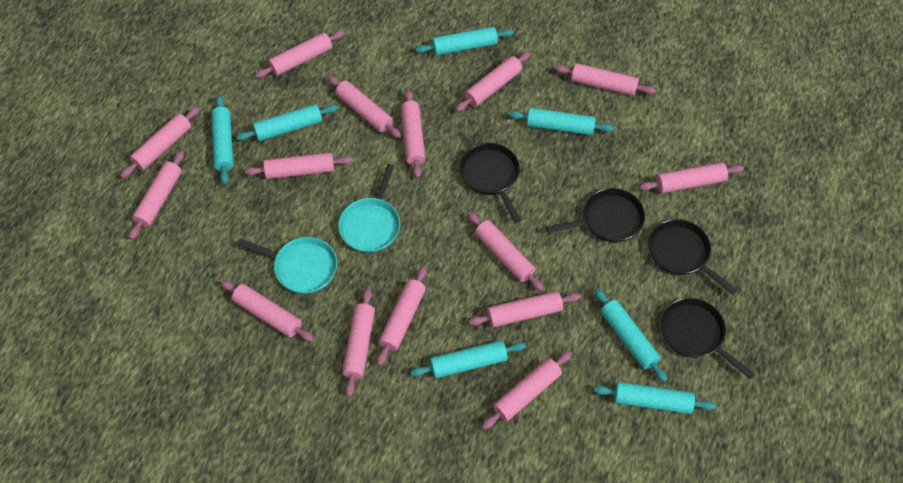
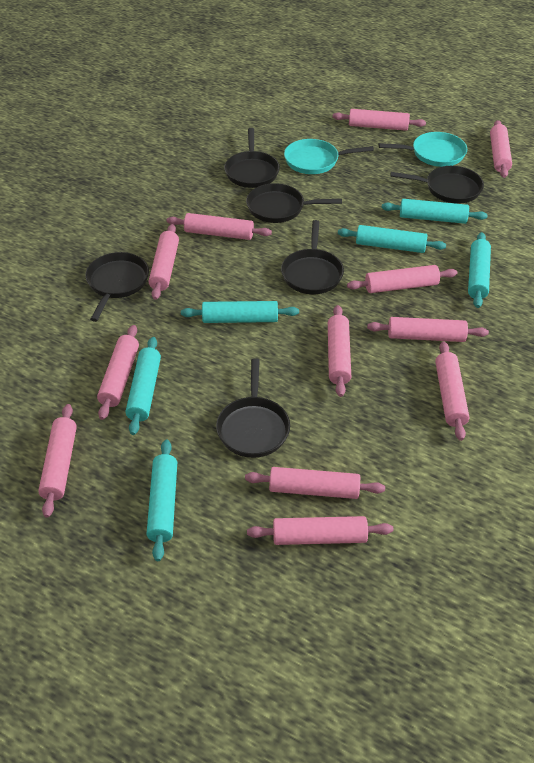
black pan: [460,143,521,223] [546,188,645,242] [648,219,737,295] [660,298,755,379] = 4 -> [85,252,149,322] [216,359,290,458] [224,128,280,188] [246,183,342,223] [281,220,344,294] [390,166,484,203] = 6
pink rolling pin: [120,107,200,178] [129,150,184,240] [220,280,314,342] [245,152,353,179] [255,31,345,78] [328,76,401,138] [342,288,375,397] [377,266,427,366] [401,90,425,178] [456,52,530,112] [468,212,544,291] [469,291,581,328] [482,351,572,430] [555,63,656,96] [639,162,744,193] = 15 -> [38,404,77,517] [97,325,139,420] [149,224,179,300] [167,213,272,240] [245,467,385,499] [247,516,393,545] [328,305,351,397] [333,109,426,131] [347,265,458,293] [367,317,489,342] [435,341,469,441] [490,120,512,178] = 12
turquoise rolling pin: [211,95,234,184] [236,104,338,141] [411,340,526,378] [416,27,514,56] [509,108,614,135] [594,382,716,414] [595,288,667,382] = 7 -> [126,337,161,435] [146,440,177,561] [181,301,299,323] [338,225,446,253] [382,199,488,224] [468,232,491,308] = 6

